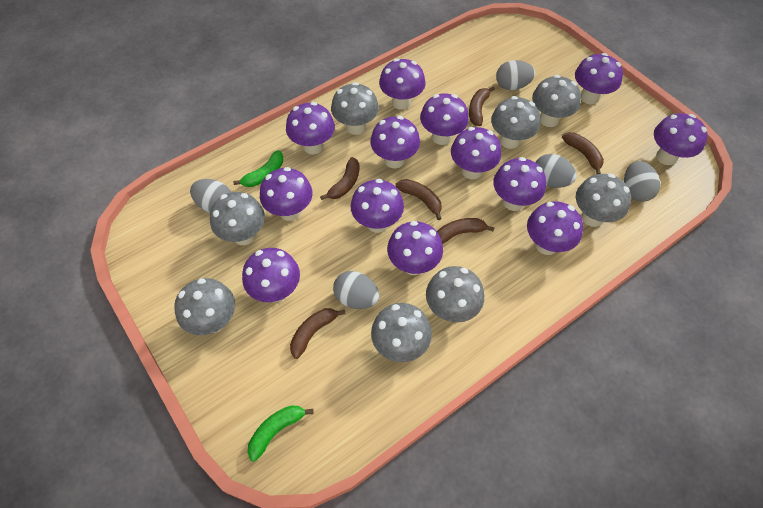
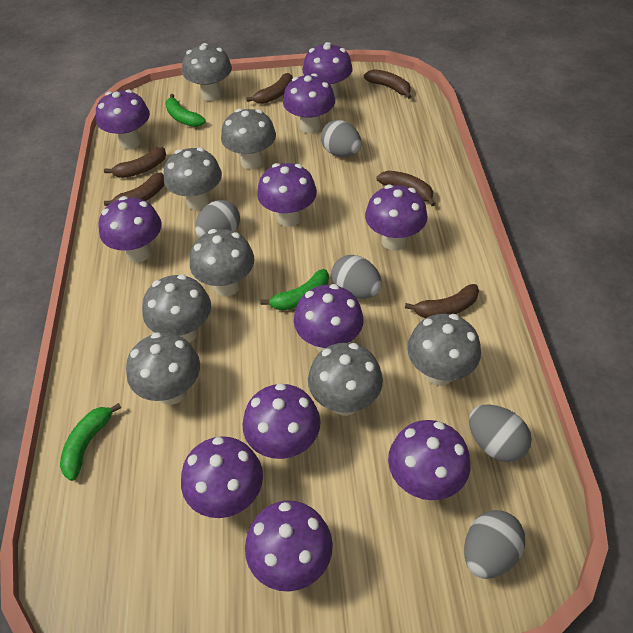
green banana: [233,150,283,187] [248,405,314,462] = 2 -> [60,403,121,481] [165,94,206,127] [261,269,329,311] = 3
purple mushroom: [242,248,300,302] [260,167,312,221] [286,102,335,154] [351,179,404,233] [370,116,420,168] [379,58,426,110] [387,221,443,275] [420,93,469,145] [451,127,501,179] [493,157,546,211] [527,201,583,255] [575,53,623,105] [654,113,708,165] = 13 -> [96,90,150,149] [98,196,162,262] [181,436,263,518] [242,383,321,459] [245,501,333,592] [257,163,317,227] [283,73,335,134] [294,284,364,352] [302,42,353,99] [365,184,428,251] [388,420,470,500] = 11

